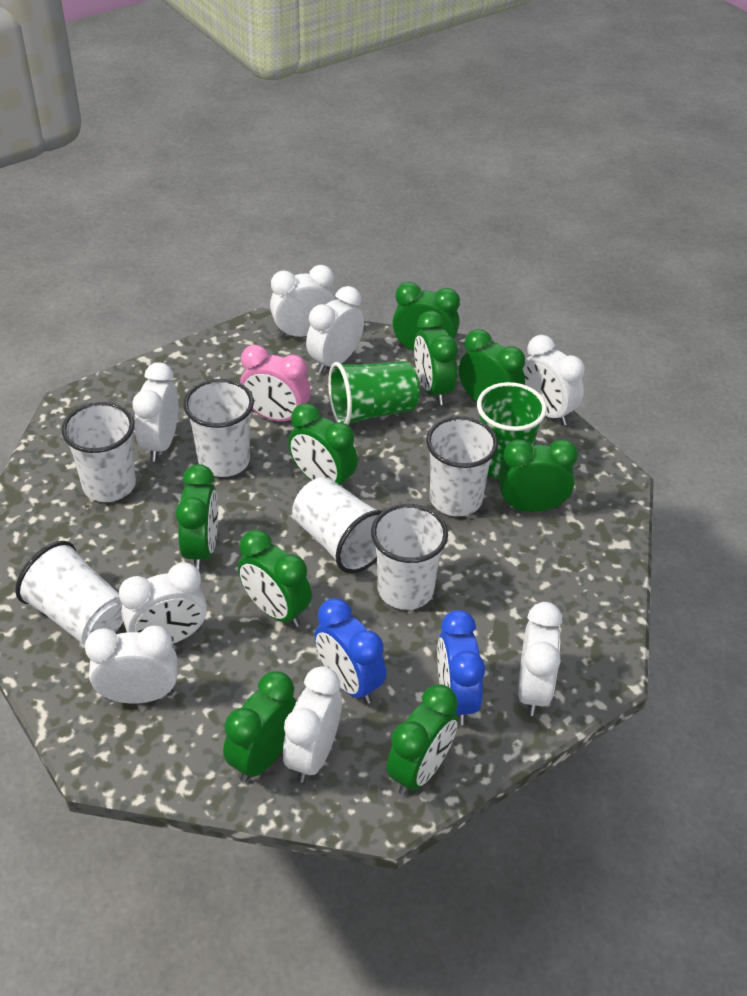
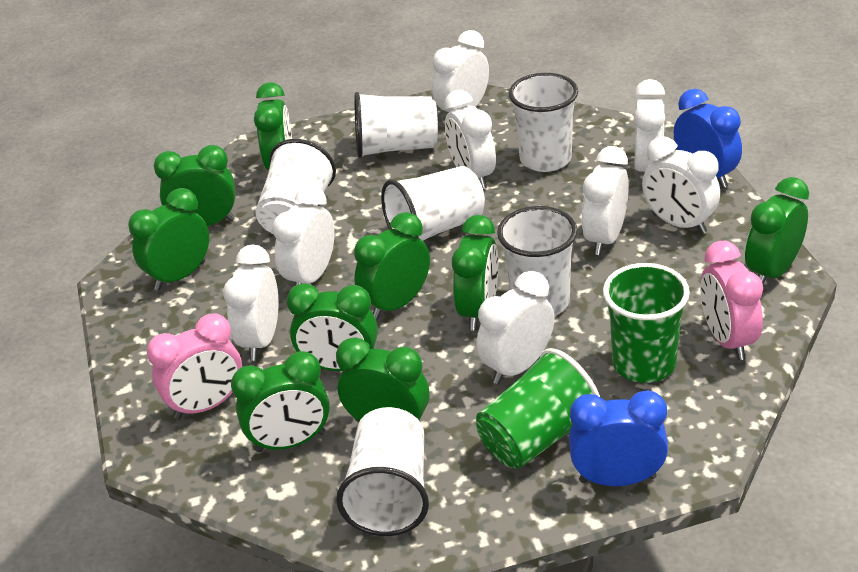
pink clock: [240,345,311,422] = 1 -> [147,314,242,420] [700,241,763,360] = 2

